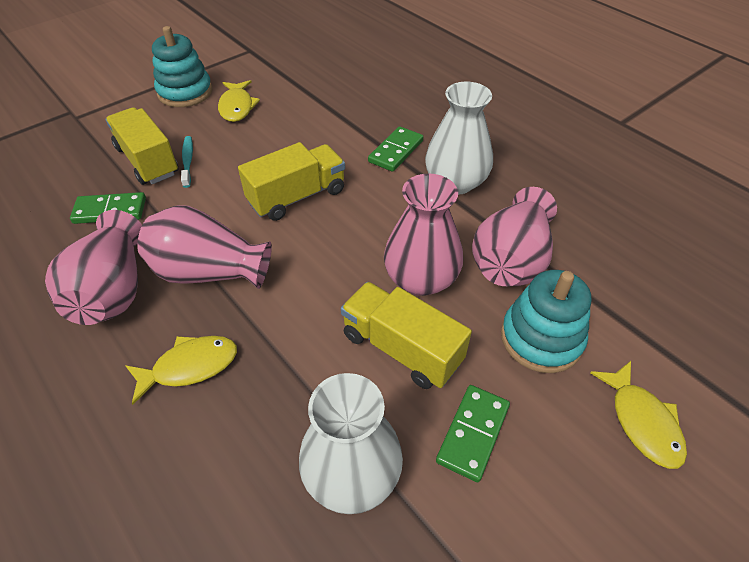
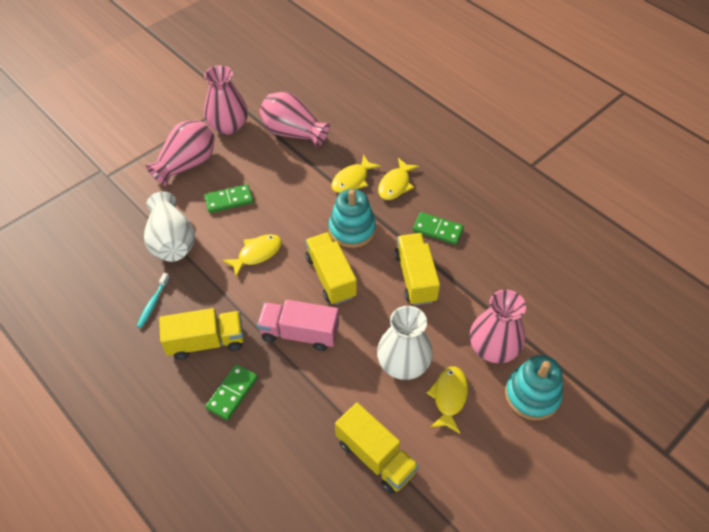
pink truck: none = 0 -> [257,300,339,351] = 1
yellow fish: [125,336,237,405] [218,80,260,122] [590,361,687,469] = 3 -> [222,234,282,278] [331,155,381,193] [378,158,419,200] [427,366,468,434] = 4
yellow truck: [106,107,178,185] [238,142,345,221] [341,282,472,389] = 3 -> [159,308,244,360] [305,232,357,305] [335,402,419,494] [394,233,440,306] = 4

